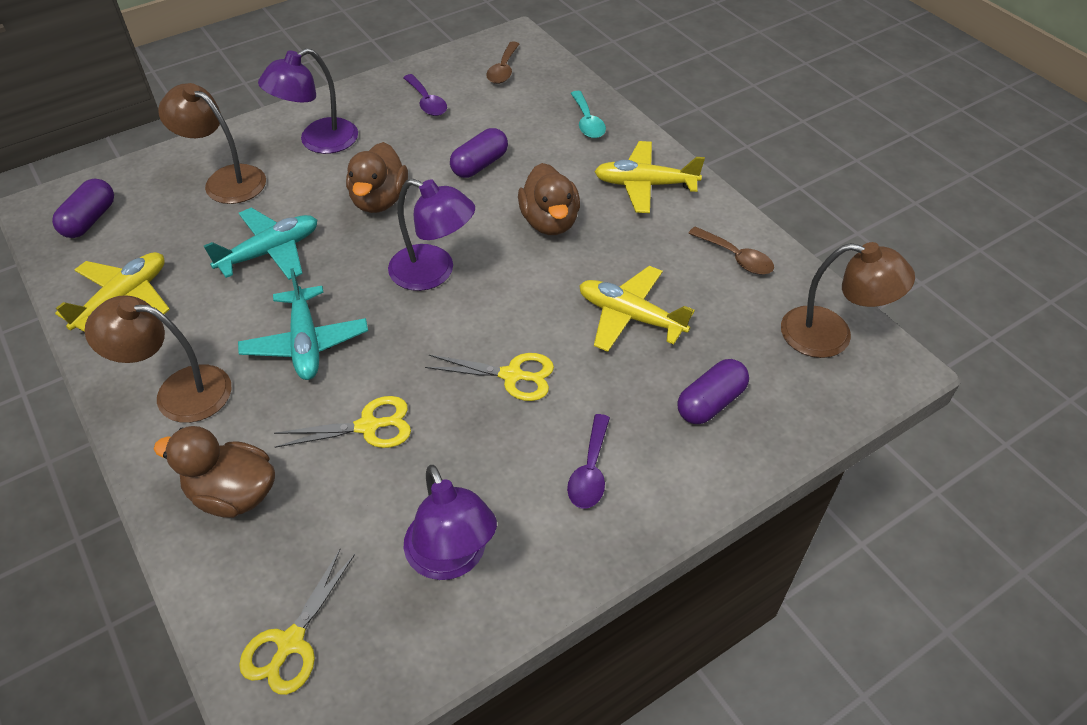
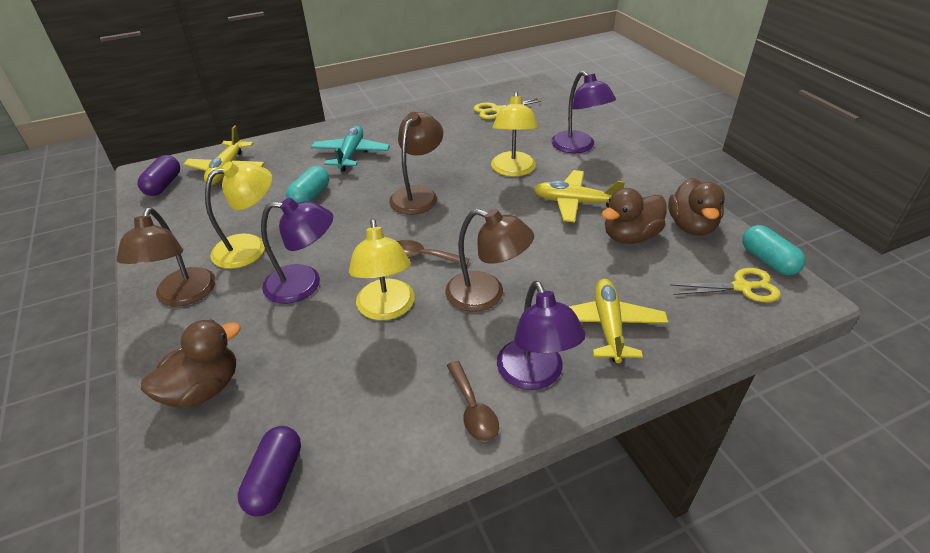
purple capsule: [52,179,114,238] [450,128,508,178] [678,359,749,424] = 3 -> [137,155,180,196] [238,426,301,516] = 2
purple spoon: [403,74,447,116] [567,414,610,508] = 2 -> none = 0
turquoise capsule: none = 0 -> [286,166,329,203] [742,225,806,275] = 2
turquoise plane: [204,207,317,280] [238,268,368,380] = 2 -> [311,125,390,172] = 1
turquoise spoon: [571,91,606,138] = 1 -> none = 0
yellow lamp: none = 0 -> [205,162,272,269] [349,219,414,320] [491,91,539,177] = 3
yellow scissors: [239,549,355,695] [274,396,411,448] [425,353,554,401] = 3 -> [473,98,541,119] [670,268,781,302] = 2

